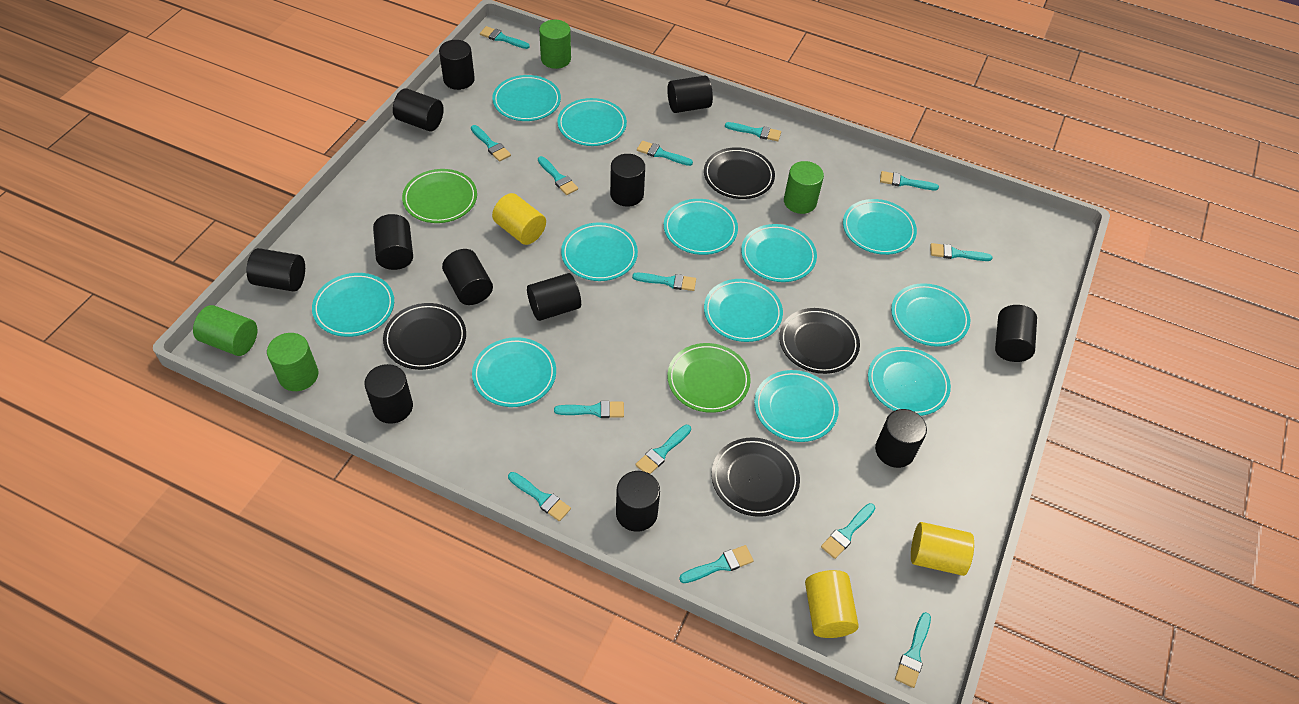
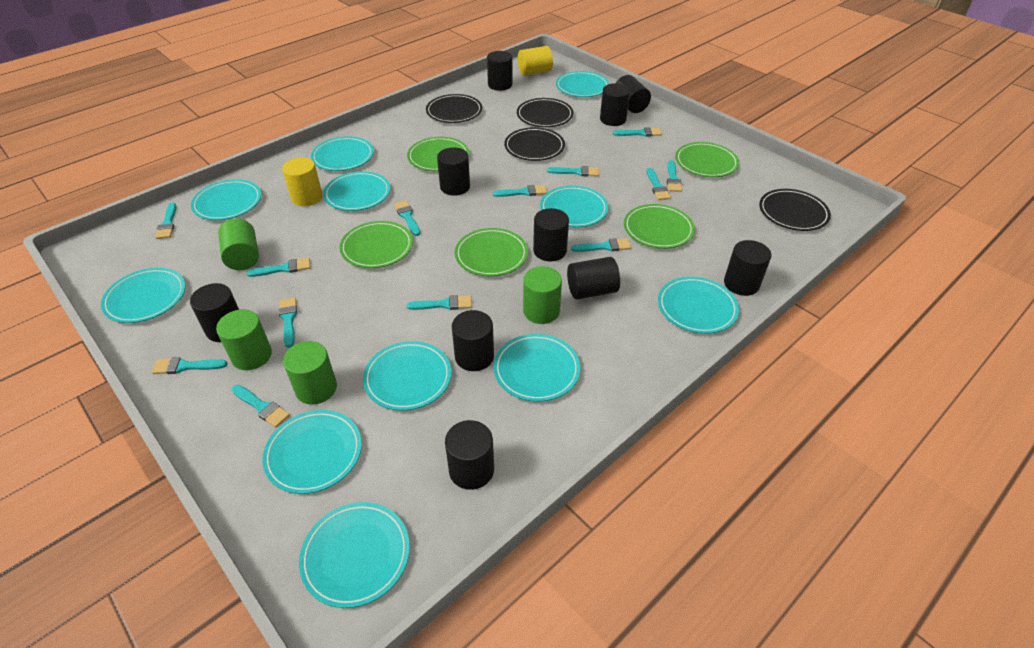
black cylinder: [246,248,305,292] [364,364,413,424] [373,214,413,270] [393,88,444,132] [439,40,475,90] [442,249,493,305] [527,273,581,321] [610,154,645,207] [616,471,660,532] [667,76,713,113] [875,409,927,468] [995,305,1037,362] = 12 -> [190,283,239,342] [437,147,470,196] [445,420,494,490] [452,310,494,371] [487,51,513,91] [533,208,569,261] [567,257,620,300] [600,83,630,126] [616,75,651,113] [724,240,771,296] = 10
green plate: [402,169,477,223] [668,343,751,413] = 2 -> [340,221,413,268] [407,137,469,171] [455,228,528,277] [624,204,695,249] [675,142,739,177] = 5
turquoise brush: [471,125,511,162] [480,26,530,49] [508,472,571,522] [538,156,578,195] [554,401,624,418] [632,273,696,291] [635,425,691,474] [637,141,693,166] [679,545,753,583] [725,122,781,141] [821,503,875,559] [880,171,939,190] [895,612,931,688] [930,243,992,261] = 14 -> [152,357,228,374] [155,202,177,239] [231,385,290,428] [247,258,310,277] [279,297,297,348] [394,200,420,236] [407,295,472,310] [493,185,547,197] [547,166,599,177] [571,238,631,252] [613,127,662,137] [647,168,671,200] [667,160,682,192] = 13
turquoise plate: [312,273,394,337] [472,337,556,407] [492,75,561,121] [557,98,627,146] [561,222,638,281] [664,199,738,255] [704,279,783,342] [741,224,817,282] [754,370,839,442] [843,199,917,255] [868,347,951,416] [891,283,970,347] = 12 -> [101,268,185,323] [191,180,261,220] [262,410,362,494] [299,502,410,608] [311,137,374,171] [323,171,390,211] [363,341,452,411] [494,334,580,402] [540,186,608,228] [556,71,609,97] [658,277,739,334] = 11
yellow cylinder: [492,193,546,245] [805,570,859,638] [911,522,974,576] = 3 -> [282,157,323,206] [518,46,553,76] = 2

